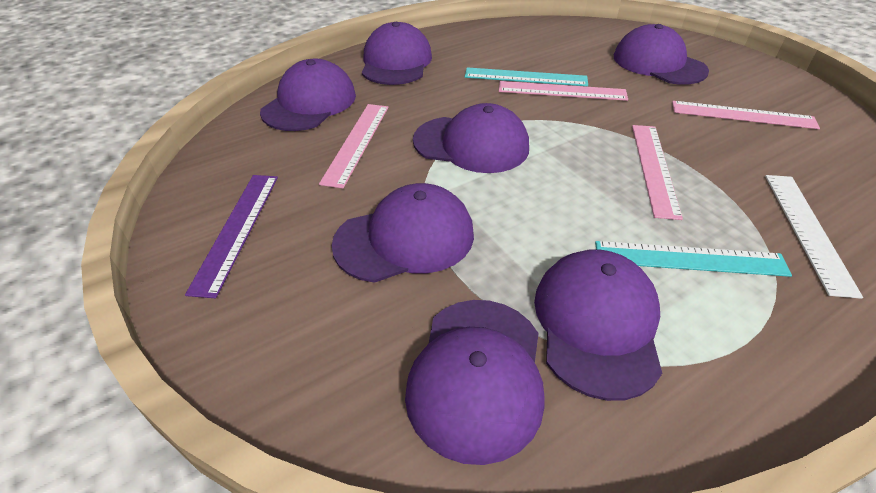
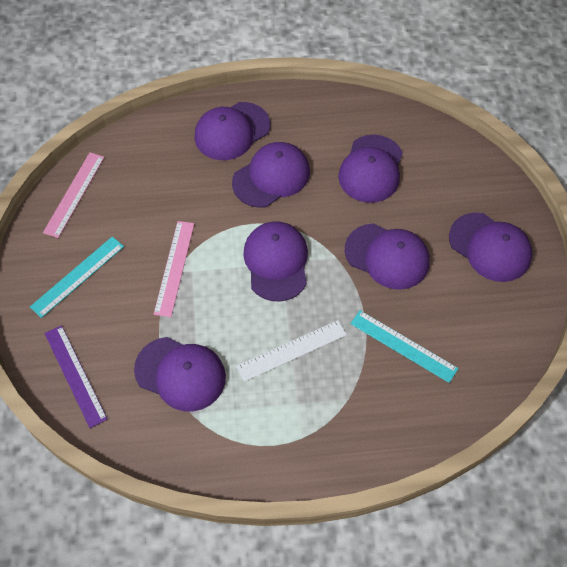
pink ruler: [319,104,388,188] [499,81,628,101] [632,125,683,220] [672,101,820,129] = 4 -> [43,152,104,238] [154,221,194,317] = 2

